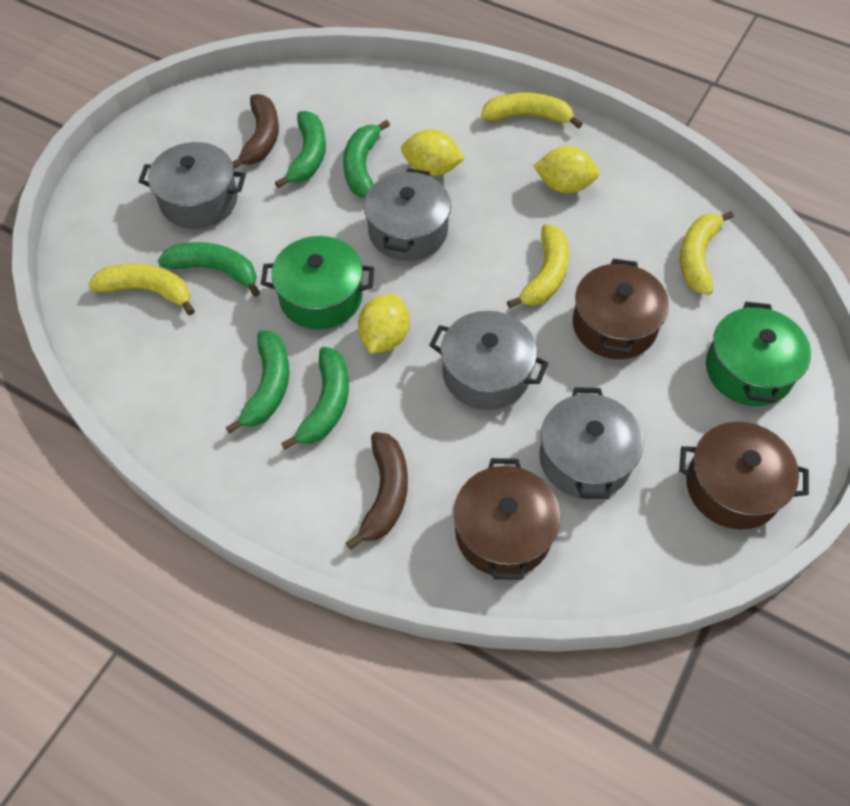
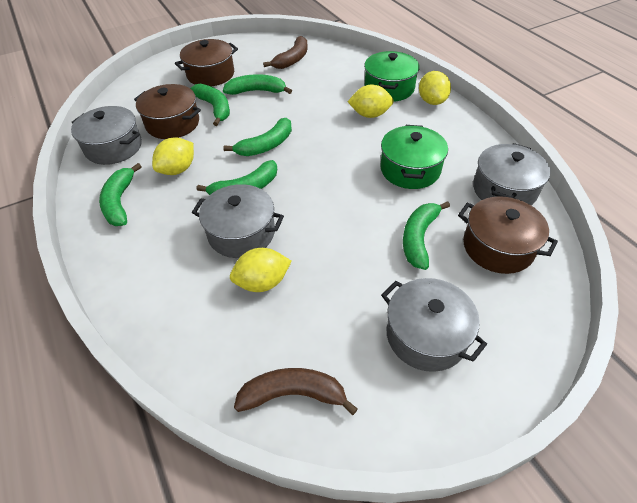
green banana: [158,242,260,297] [226,331,289,434] [275,111,326,188] [281,347,349,450] [343,120,390,198] = 5 -> [99,163,142,226] [190,84,230,126] [197,160,277,195] [223,74,292,95] [223,118,292,156] [403,201,450,270] = 6
yellow banana: [88,264,195,315] [481,92,582,129] [507,224,569,308] [680,211,734,295] = 4 -> none = 0
yellow lemon: [358,294,410,353] [401,129,465,176] [533,146,600,194] = 3 -> [152,138,194,175] [230,248,292,292] [348,84,394,118] [419,71,451,105] = 4

